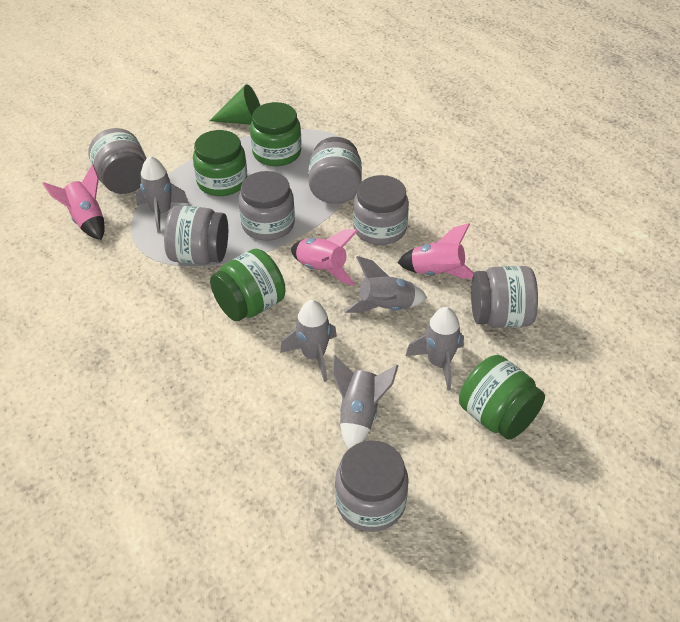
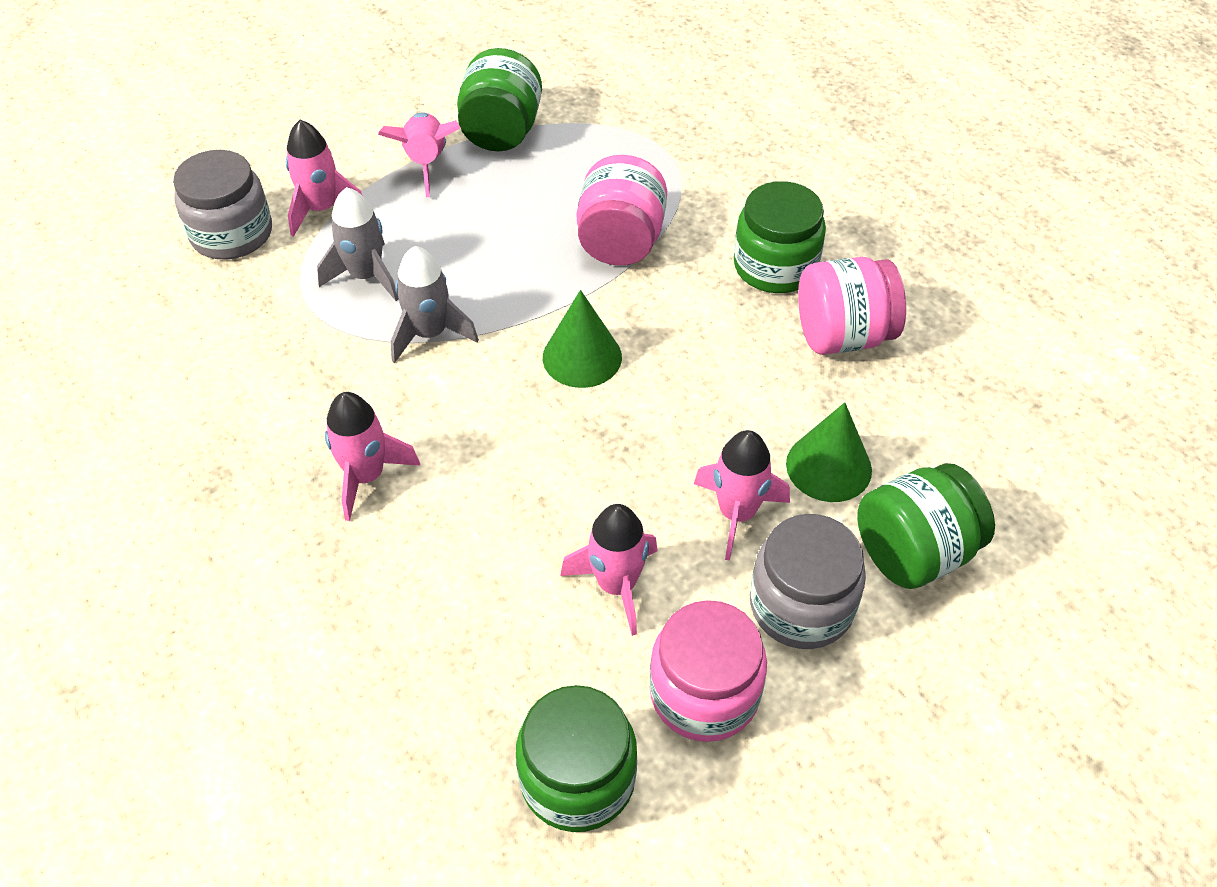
green cone: [209,84,260,125] = 1 -> [543,290,622,388] [786,402,872,502] = 2
grey jar: [88,128,147,194] [164,205,228,265] [239,171,295,241] [308,137,362,204] [335,440,409,532] [353,175,409,245] [471,266,538,328] = 7 -> [173,150,272,260] [750,514,866,649] = 2
grey rocket: [136,156,189,233] [280,300,337,382] [332,355,398,449] [344,256,427,313] [406,307,464,390] = 5 -> [317,187,399,301] [391,246,479,363] = 2
pink jar: none = 0 -> [577,155,667,266] [649,600,767,742] [798,257,906,355] = 3
pink rocket: [42,164,105,240] [291,229,359,286] [397,223,474,279] = 3 -> [286,120,363,237] [325,392,421,521] [378,113,461,197] [560,504,658,636] [694,430,790,561] = 5

